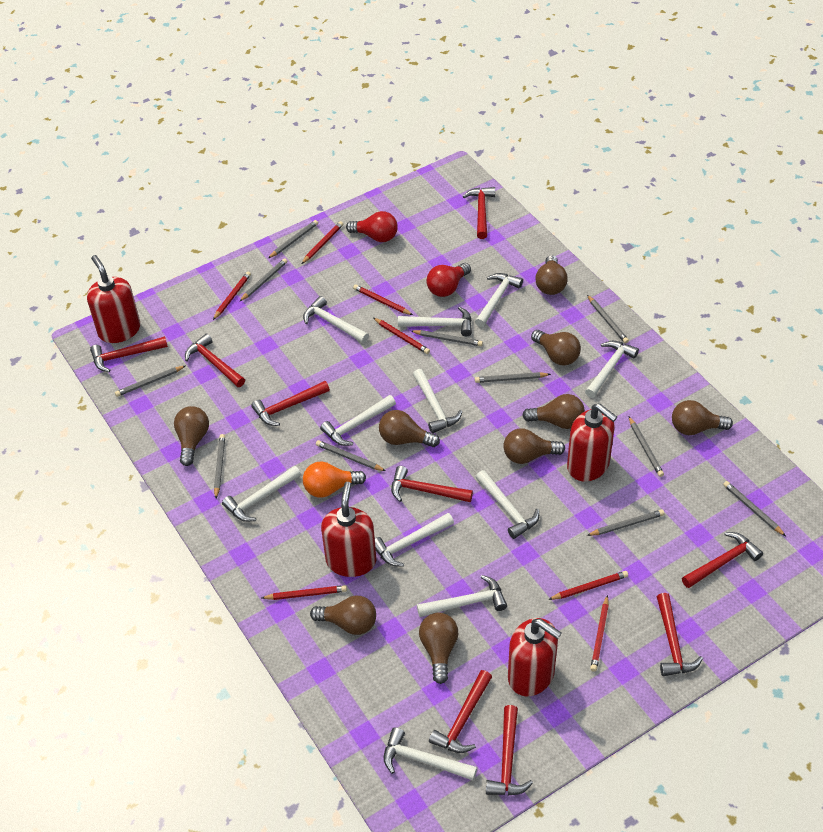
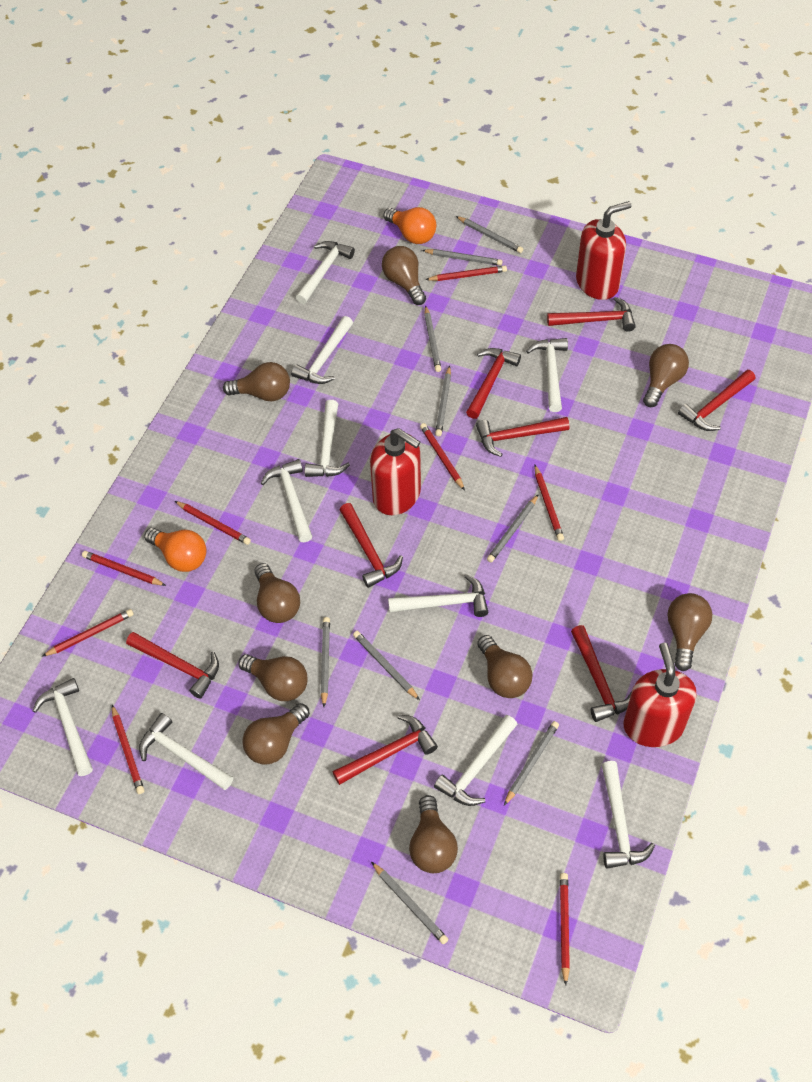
grey pencil: [115,366,185,397] [214,434,225,498] [239,258,287,302] [268,220,318,258] [316,440,386,471] [411,330,483,346] [475,372,551,383] [587,295,629,344] [587,509,664,536] [629,417,664,477] [723,481,786,536] = 11 -> [321,617,330,707] [353,631,420,700] [371,862,448,944] [422,249,503,266] [424,306,441,372] [435,365,451,436] [456,216,523,253] [487,494,539,562] [504,721,559,805] = 9
orange light bulb: [303,461,366,498] = 1 -> [144,528,206,572] [383,207,436,244] = 2
red hammer: [90,336,168,372] [185,334,245,387] [251,381,330,426] [391,466,473,502] [429,670,492,753] [463,187,495,239] [486,705,533,795] [657,593,703,676] [682,532,763,588] = 9 -> [126,632,219,699] [333,715,438,785] [339,503,403,588] [466,348,521,419] [476,417,570,457] [547,297,636,332] [571,625,632,722] [678,370,755,431] = 8
red light bulb: [346,211,398,242] [426,263,471,297] = 2 -> none = 0
red pencil: [213,271,251,320] [262,585,347,600] [301,221,343,264] [353,284,413,315] [373,318,430,354] [548,571,628,600] [590,595,609,672] = 7 -> [42,609,134,657] [82,551,166,586] [112,705,144,794] [175,501,251,545] [420,423,465,491] [425,266,507,281] [534,465,564,541] [560,873,570,985] = 8
red soap dispenser: [87,255,140,343] [321,482,376,577] [508,618,561,696] [567,403,617,482] = 4 -> [370,428,421,515] [576,201,631,300] [623,643,697,747] = 3
white hammer: [222,466,301,522] [303,296,369,343] [320,395,396,446] [375,513,454,567] [384,727,477,781] [398,307,472,336] [413,369,462,433] [417,575,507,617] [475,273,523,327] [476,470,539,539] [585,341,639,398] = 11 -> [33,678,93,776] [139,713,233,790] [261,459,313,542] [291,316,353,384] [296,241,355,304] [305,400,350,477] [388,574,488,617] [434,715,517,806] [526,338,568,412] [601,761,655,869] = 10

